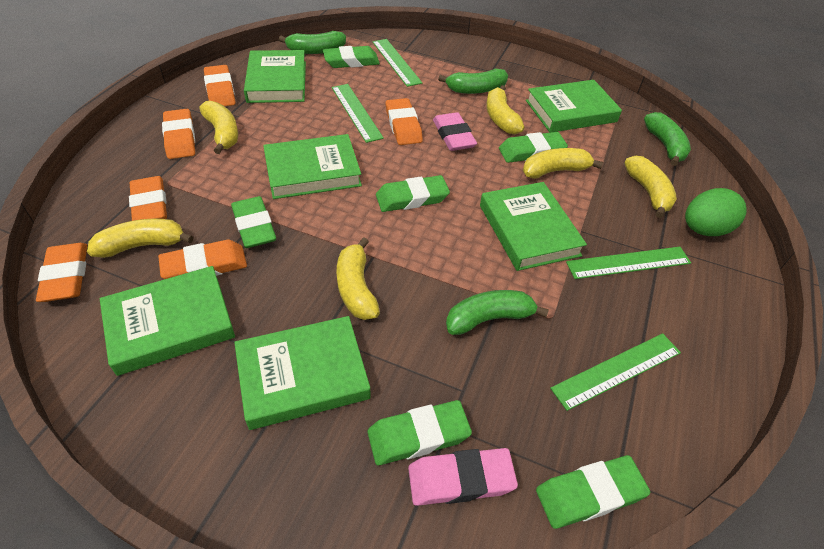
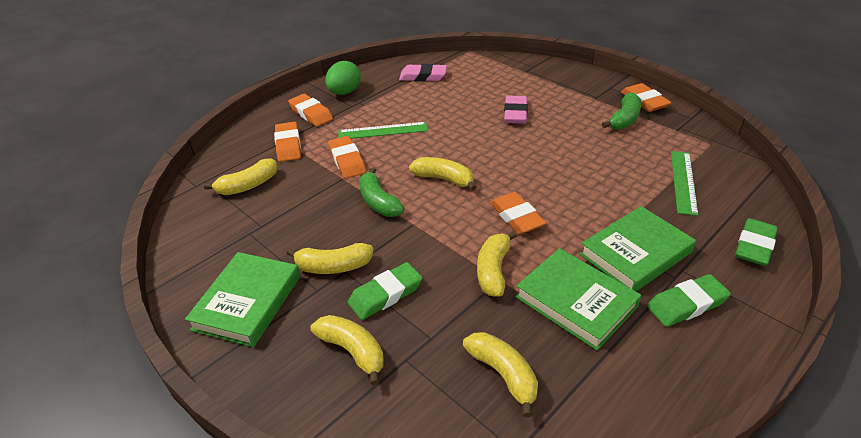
green banana: [279,31,346,54] [438,68,508,94] [446,290,549,335] [644,112,691,166] = 4 -> [359,167,404,217] [602,92,641,130] = 2
green book: [100,266,235,376] [234,316,371,430] [244,50,306,103] [263,134,362,199] [480,182,587,271] [526,80,622,132] = 6 -> [185,252,300,347] [516,248,641,350] [580,206,696,291] = 3
green eraser: [231,196,276,248] [323,46,380,68] [367,400,472,465] [376,175,450,212] [499,132,568,163] [536,455,650,529] = 6 -> [348,262,422,320] [647,274,731,327] [735,218,778,266] = 3
green ruler: [332,84,384,143] [372,39,422,87] [550,333,681,411] [566,247,691,279] = 4 -> [339,122,428,139] [671,151,698,216] = 2
orange eraser: [36,243,87,302] [129,176,167,221] [158,240,247,279] [162,109,195,159] [204,65,236,106] [386,98,423,145] = 6 -> [274,122,301,162] [288,94,333,127] [328,136,366,179] [490,192,546,234] [621,83,672,112] = 5

